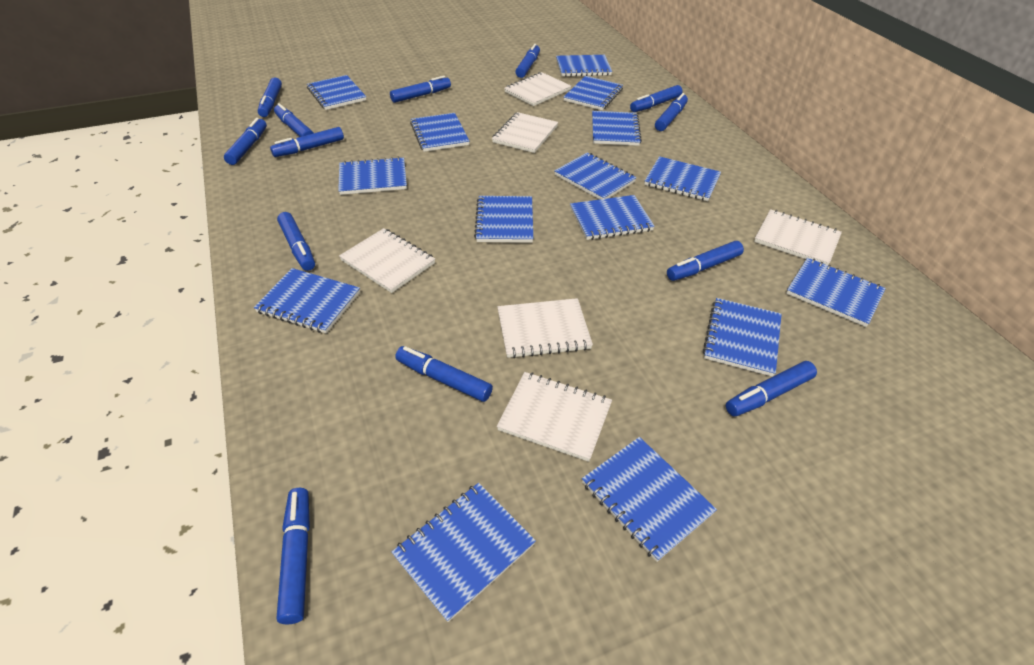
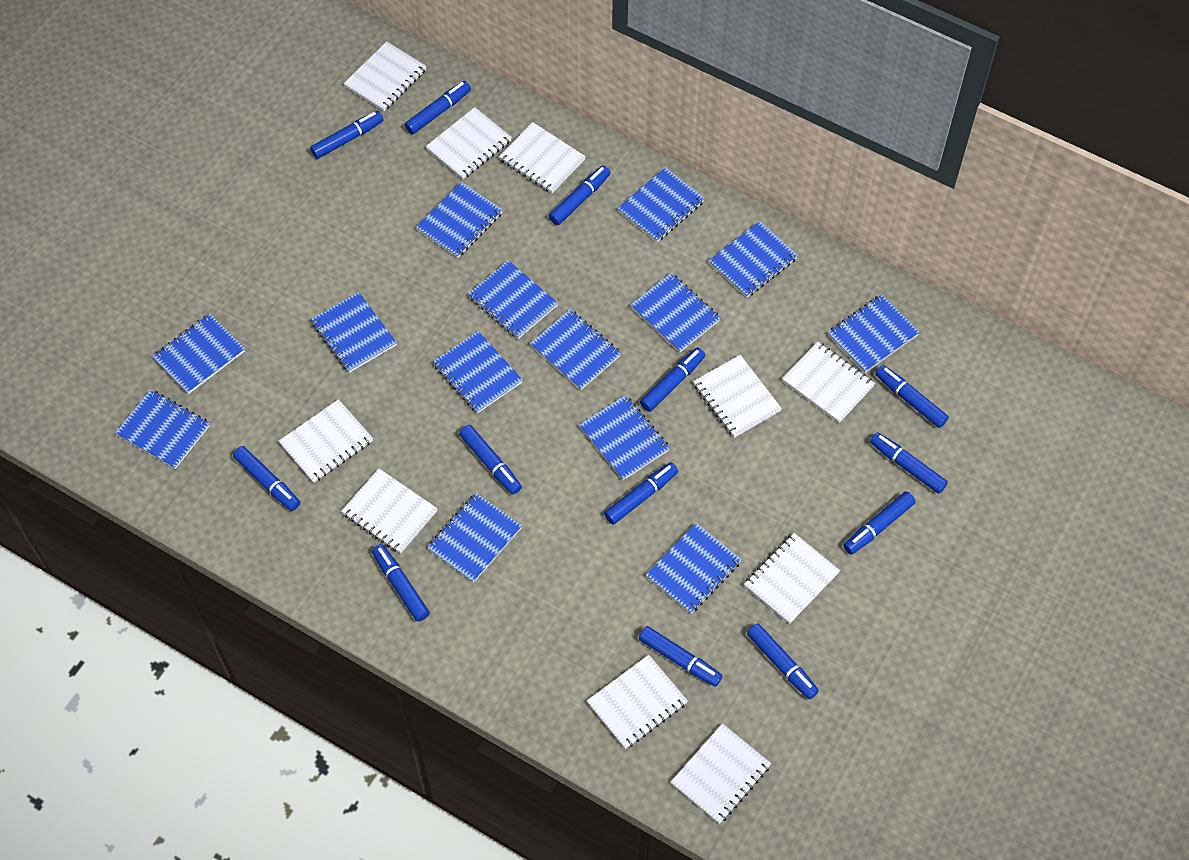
blue notebook: [254,268,360,333] [307,75,366,110] [338,157,407,195] [392,483,536,622] [410,113,470,152] [474,196,533,243] [554,152,637,199] [556,55,612,77] [564,76,623,110] [570,195,655,240] [582,437,717,562] [592,111,642,146] [644,156,721,201] [703,298,782,377] [786,258,886,327] = 15 -> [115,389,210,469] [152,313,245,394] [311,292,397,373] [416,182,503,258] [427,493,522,583] [433,331,523,413] [468,260,558,339] [530,309,621,390] [579,395,670,480] [618,167,705,242] [631,273,721,352] [646,523,742,613] [709,221,798,297] [828,294,920,373] = 14
white notebook: [339,228,435,293] [492,112,558,153] [497,298,593,358] [497,372,612,462] [504,72,571,106] [754,209,842,265] = 6 -> [279,399,373,483] [341,468,438,554] [344,41,427,111] [425,107,512,179] [499,122,586,193] [587,655,688,749] [671,723,771,824] [693,355,782,438] [744,533,840,624] [782,341,875,423] = 10

